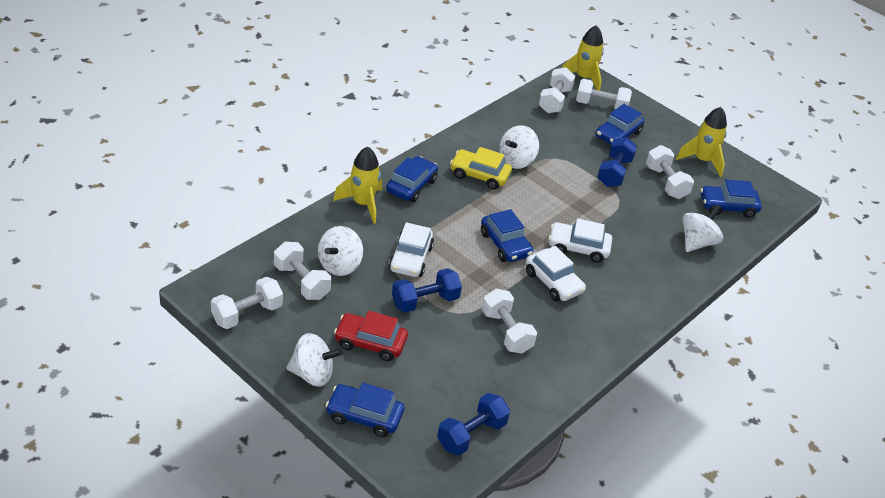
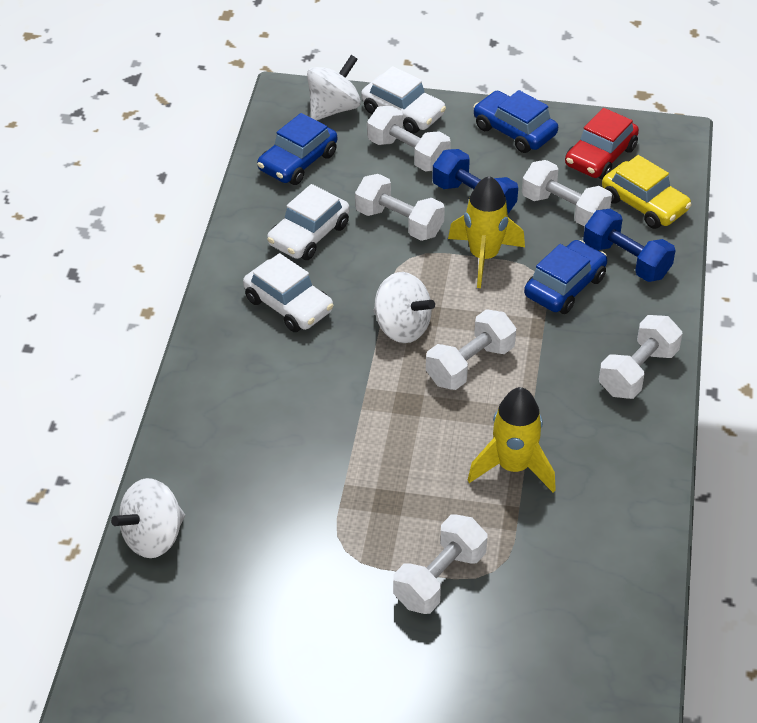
blue car: [326,383,404,437] [386,156,438,202] [481,209,534,262] [595,104,645,145] [701,180,762,218] = 5 -> [257,113,337,185] [473,90,558,153] [524,240,607,314] = 3
blue dumbbell: [392,268,462,313] [437,393,510,455] [597,137,637,187] = 3 -> [432,149,518,214] [583,209,676,282] = 2
white spinning top: [286,333,343,387] [318,226,363,276] [499,125,539,169] [683,205,723,252] = 4 -> [111,478,185,558] [307,55,361,121] [373,272,435,343] = 3
yellow rocket: [333,146,382,224] [562,25,604,91] [676,107,727,177] = 3 -> [448,176,525,288] [468,387,556,493] = 2

